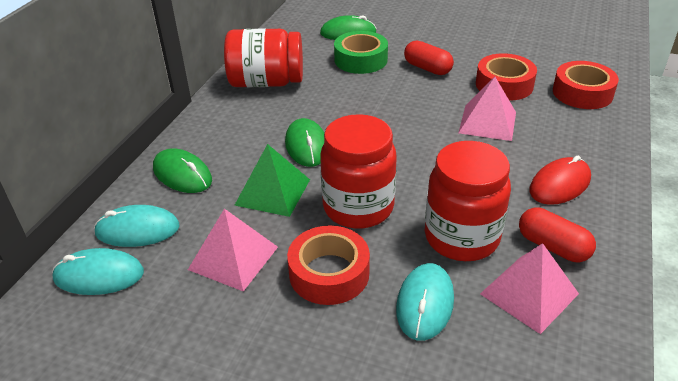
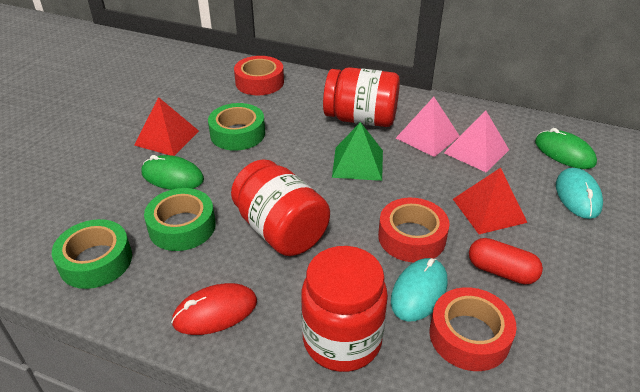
green mouse: [153,148,212,193] [285,118,324,167] [320,15,377,40] = 3 -> [142,155,204,190] [535,128,597,169] = 2
green tape: [334,31,388,74] = 1 -> [52,219,132,289] [144,188,216,251] [208,103,265,151] = 3
pink pyramid: [188,209,278,291] [458,77,516,141] [480,243,579,334] = 3 -> [396,97,460,157] [444,110,509,173] = 2
red capsule: [404,40,454,75] [519,207,596,262] = 2 -> [469,238,543,284] = 1
red pyramid: none = 0 -> [134,97,199,156] [453,168,528,234] = 2
turquoise mouse: [52,248,144,295] [94,205,180,247] [396,263,454,341] = 3 -> [391,258,448,322] [556,168,603,219] = 2

